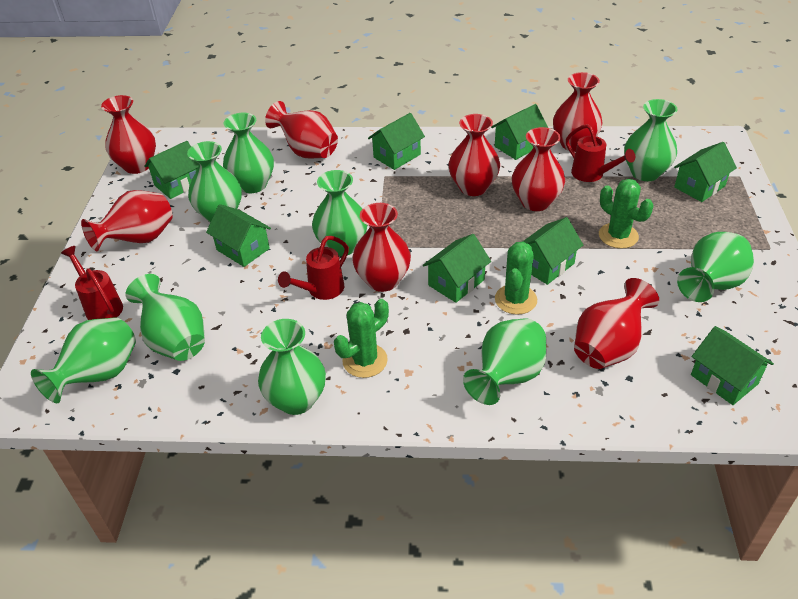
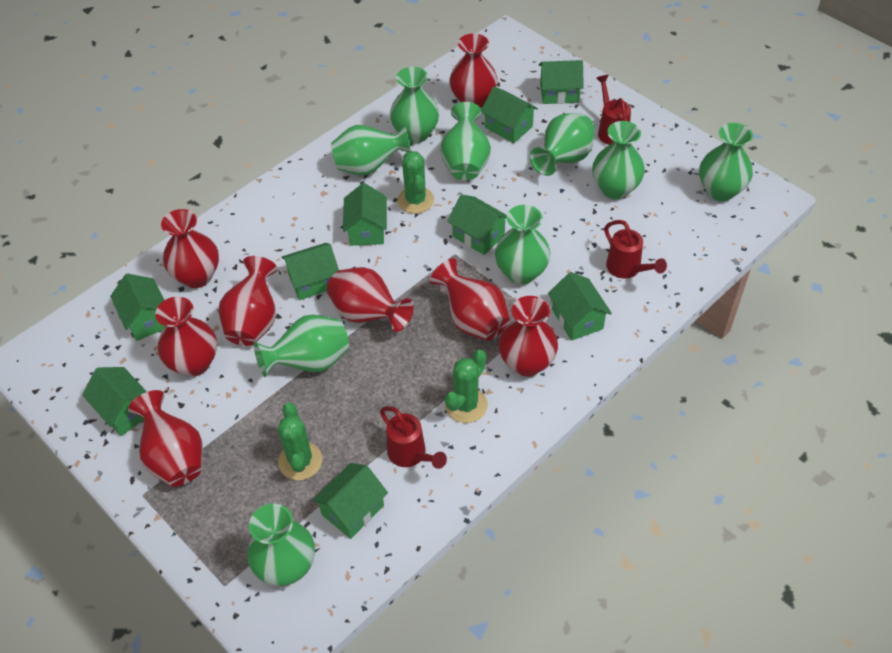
green house: [144,141,199,199] [206,204,271,267] [368,113,425,170] [423,234,491,303] [491,104,548,160] [523,217,583,285] [674,142,737,202] [691,326,774,405] = 8 -> [82,367,147,436] [110,273,165,341] [281,243,339,300] [312,463,388,539] [343,183,387,246] [447,194,507,255] [481,87,538,143] [539,60,584,104] [548,272,612,341] = 9

